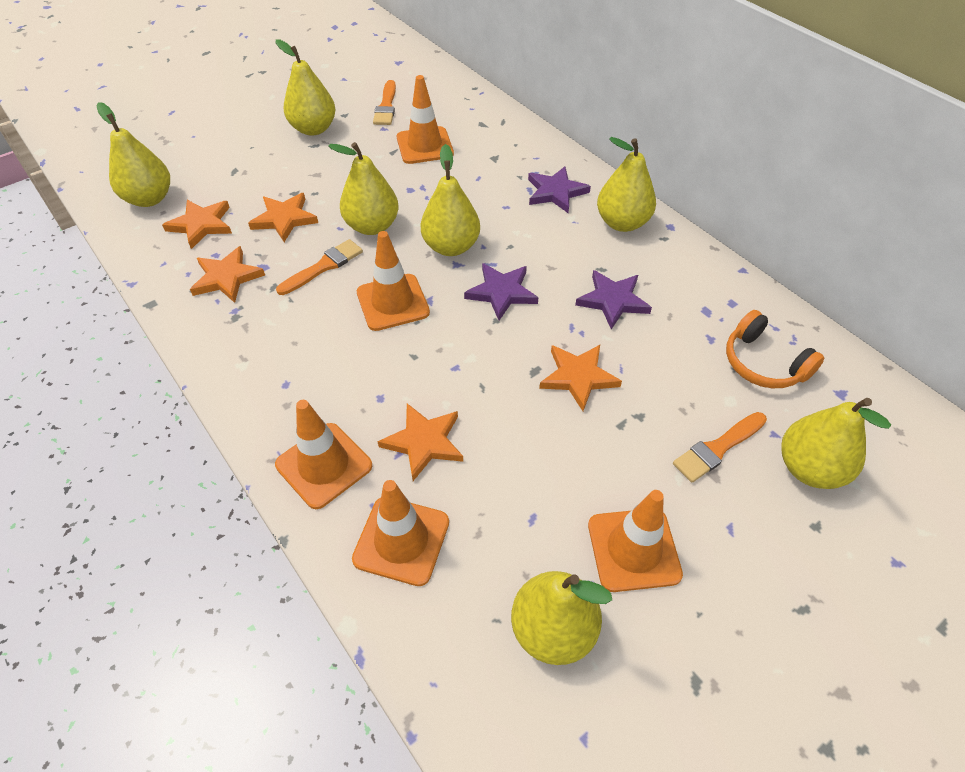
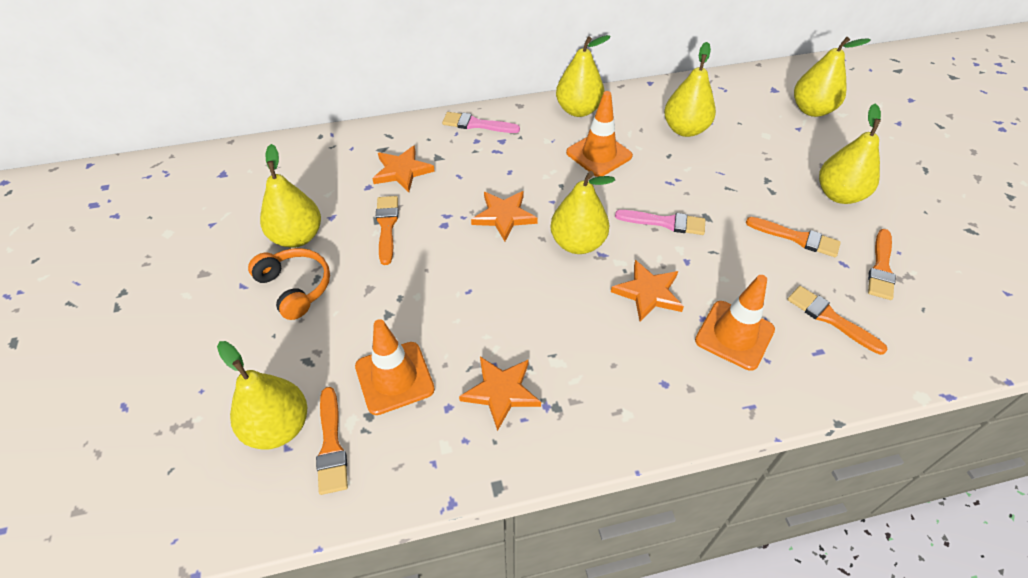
orange brush: [276,239,363,295] [373,80,396,125] [673,412,767,482] = 3 -> [316,387,348,495] [376,196,398,265] [746,217,841,257] [787,286,888,355] [868,229,896,300] = 5
orange star: [162,200,232,249] [190,246,265,303] [248,193,318,242] [377,403,463,481] [539,345,622,411] = 5 -> [372,145,435,192] [459,357,541,431] [471,191,538,241] [611,260,684,322] = 4
orange traffic cone: [275,400,372,509] [352,480,449,586] [357,231,430,331] [397,75,454,164] [588,490,683,592] = 5 -> [355,319,435,415] [566,91,633,177] [695,275,775,371] = 3
pink brush: none = 0 -> [442,112,520,133] [615,210,705,235] = 2
purple star: [464,263,539,320] [528,166,591,213] [575,270,652,329] = 3 -> none = 0

